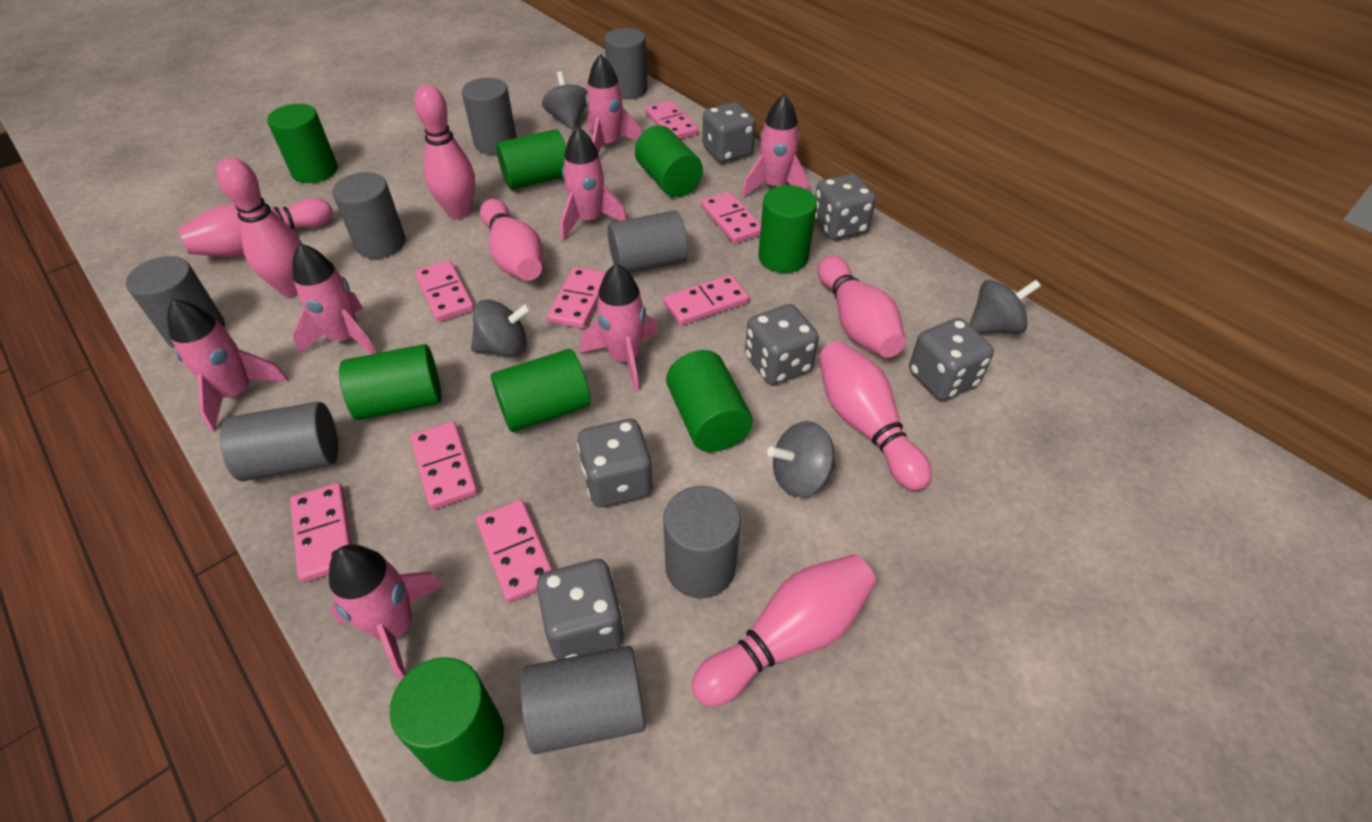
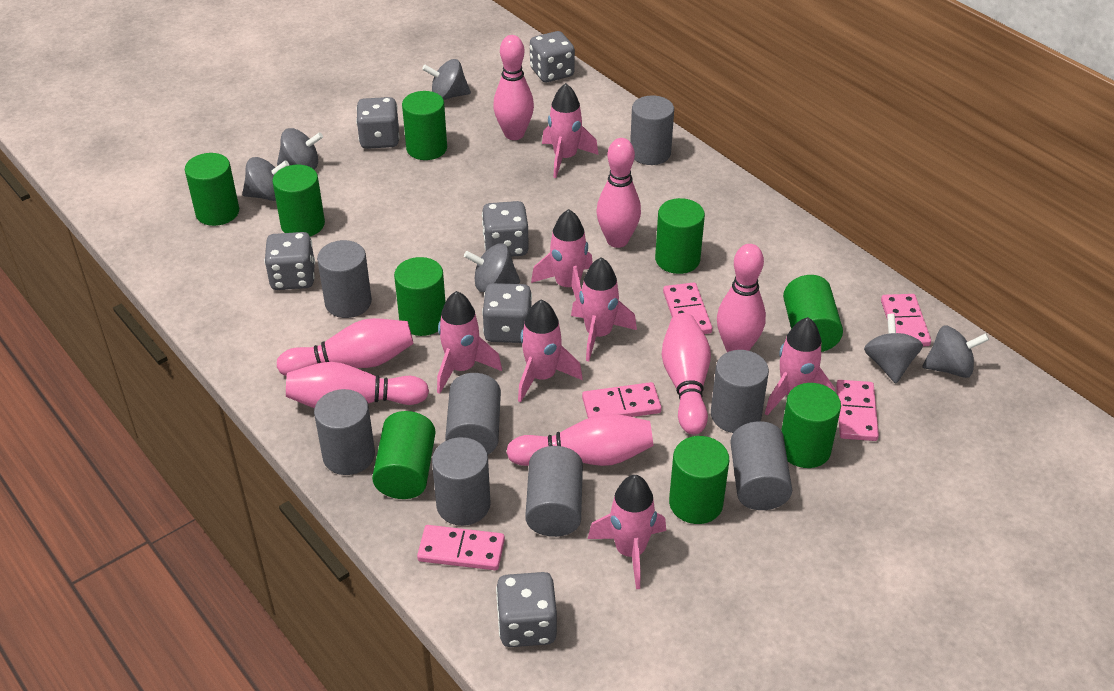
green cylinder: [267,104,338,183] [339,344,441,420] [389,657,504,782] [491,349,591,432] [496,129,566,190] [635,125,703,197] [666,350,753,452] [758,185,817,273] = 8 -> [185,153,239,226] [272,165,325,237] [372,411,436,499] [394,257,445,336] [402,91,447,160] [655,198,705,274] [669,436,729,524] [781,383,841,468] [783,275,843,352] = 9
grey spinning top: [471,299,532,358] [542,71,587,130] [767,421,835,497] [969,280,1041,334] = 4 -> [242,157,289,201] [277,128,323,170] [422,59,471,100] [464,243,520,292] [864,314,923,383] [923,326,989,378] = 6
pink domino: [290,483,351,582] [410,421,478,509] [415,260,474,322] [476,500,553,603] [547,267,606,329] [645,100,698,139] [663,274,749,326] [701,191,761,244] = 8 -> [417,525,505,570] [582,382,662,418] [663,282,712,334] [836,380,879,441] [881,294,931,346] = 5

